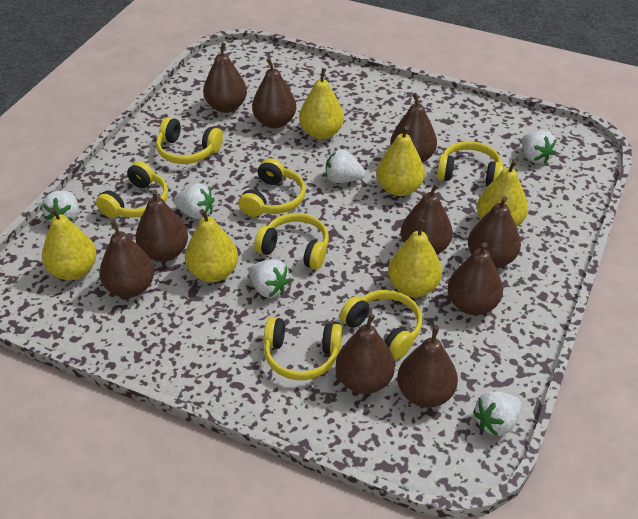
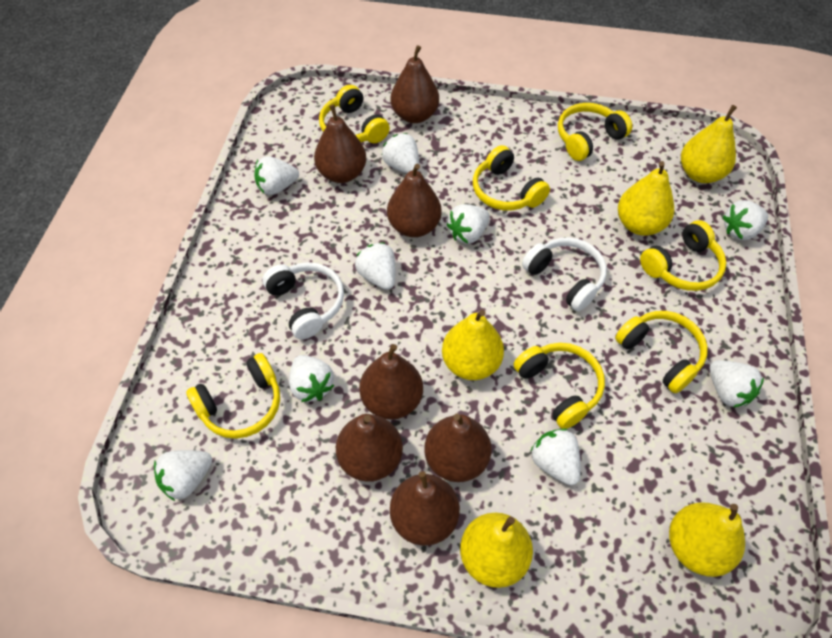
brown pear: [99,220,155,298] [135,189,188,262] [203,43,247,113] [252,58,296,128] [335,314,395,394] [390,93,437,163] [397,326,458,408] [401,183,453,255] [447,242,503,315] [468,196,521,268] = 10 -> [314,104,366,183] [336,414,403,482] [359,344,423,420] [387,164,442,237] [390,471,460,546] [391,45,439,123] [424,414,492,482] = 7
white headphones: none = 0 -> [262,262,344,340] [522,237,607,311] = 2
white strawberry: [42,191,79,223] [173,183,215,219] [248,259,290,298] [326,149,365,183] [473,392,522,436] [522,130,557,164] = 6 -> [154,450,212,501] [254,156,299,195] [289,355,334,402] [355,242,395,290] [382,133,419,174] [447,204,490,244] [530,428,581,485] [710,360,764,408] [723,200,768,240] = 9
yellow pear: [42,207,97,280] [185,209,238,282] [299,68,344,140] [376,126,425,196] [388,220,442,297] [477,160,528,227] = 6 -> [442,310,504,380] [460,513,533,588] [618,161,674,235] [669,503,745,577] [681,105,737,183] = 5

